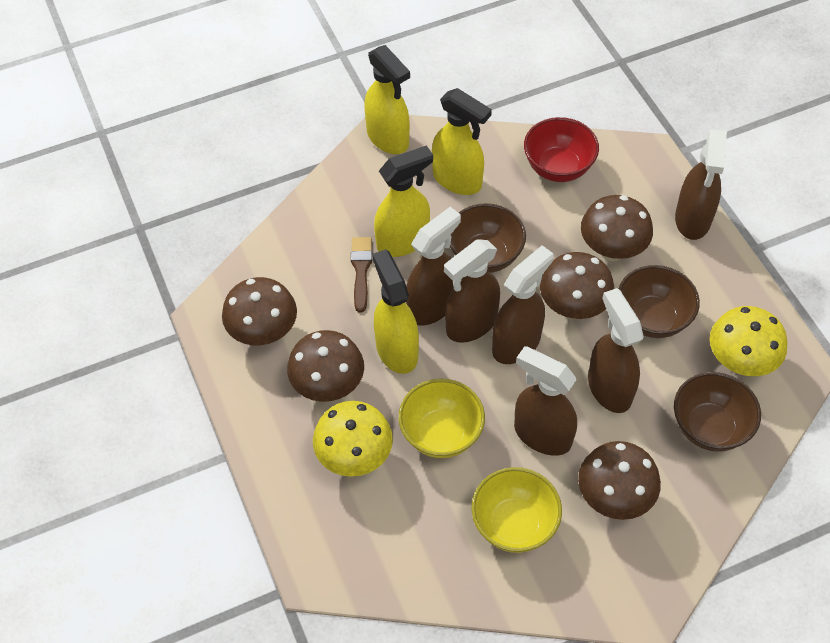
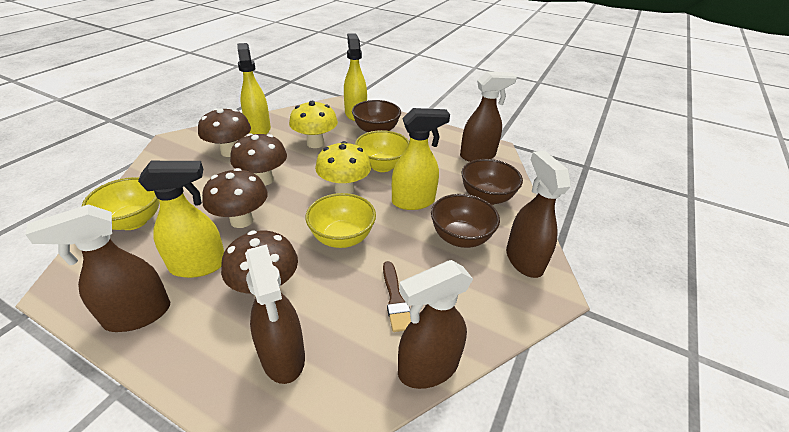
brown mushroom: [222,277,297,345] [287,330,364,402] [540,252,614,319] [578,441,661,520] [581,195,653,261] = 5 -> [198,108,251,157] [202,168,268,228] [221,231,298,294] [230,133,287,186] = 4
brown spray bottle: [406,207,461,325] [444,239,500,343] [492,245,553,364] [514,346,577,456] [588,288,644,413] [675,129,727,240] = 6 -> [25,204,170,332] [245,244,305,384] [398,260,473,389] [460,71,517,162] [506,151,571,278] = 5
red bowl: [524,117,599,182] = 1 -> none = 0
yellow bowl: [398,379,485,458] [471,467,562,553] = 2 -> [82,177,159,230] [305,193,376,248] [355,130,409,172] = 3

